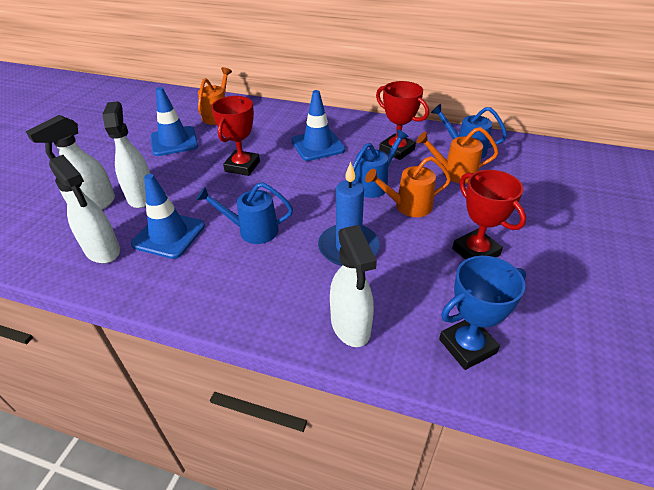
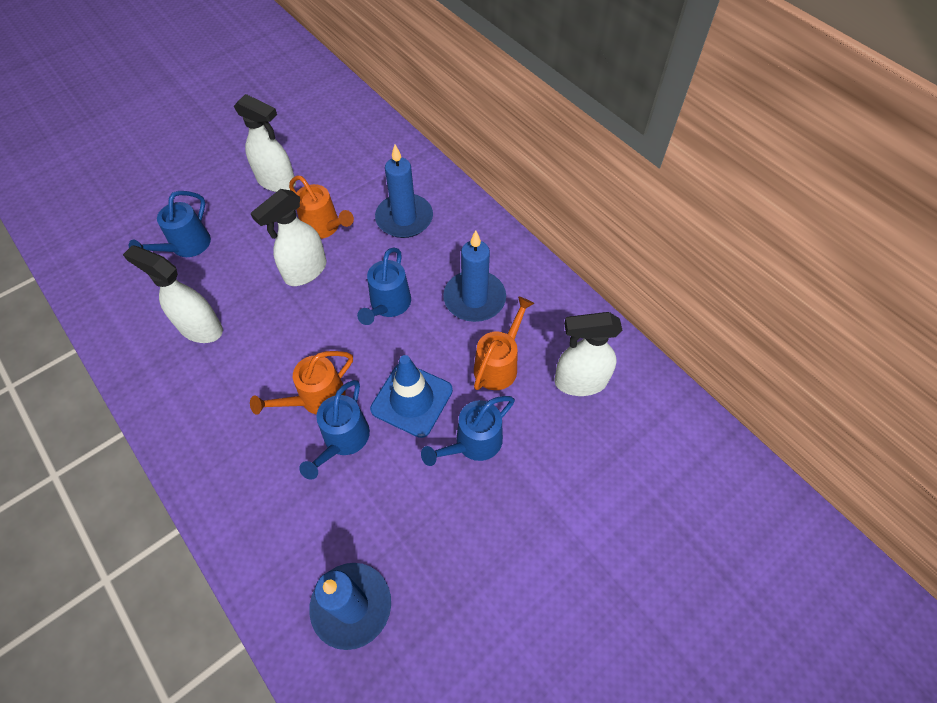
blue candle: [318,162,380,266] = 1 -> [309,563,391,650] [375,144,433,238] [443,230,506,322] = 3
blue traffic cone: [131,174,205,259] [150,87,198,156] [291,90,345,161] = 3 -> [370,355,453,438] = 1
blue trophy: [439,256,526,370] = 1 -> none = 0
blue watering can: [196,182,293,244] [353,129,409,198] [431,104,507,159] = 3 -> [129,191,211,257] [299,380,370,480] [357,247,411,325] [421,396,515,466] = 4
red trophy: [211,96,260,176] [376,81,429,160] [452,170,526,260] = 3 -> none = 0

